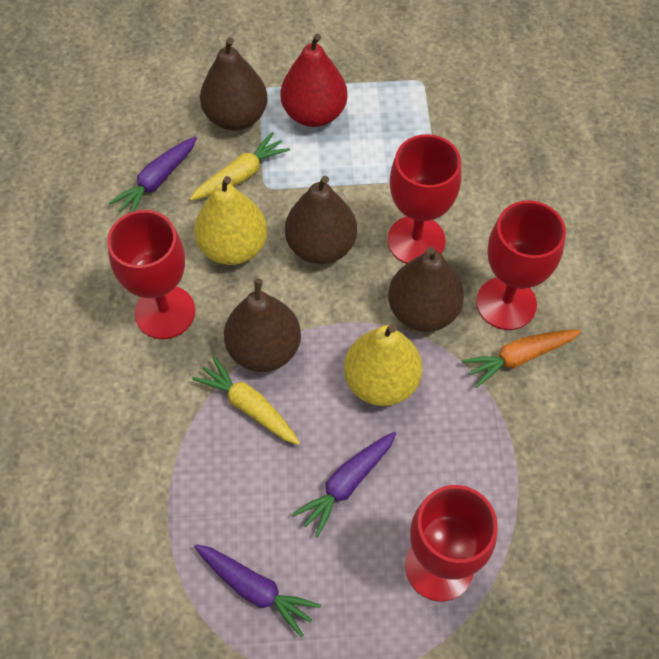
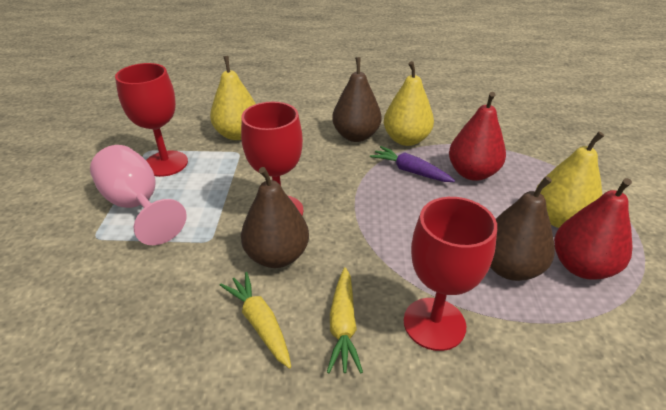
brown pear: [200,37,268,130] [224,279,301,372] [285,176,357,264] [388,247,464,332] = 4 -> [241,167,309,268] [332,57,381,142] [490,176,555,281] = 3
orange carrot: [462,330,581,388] = 1 -> none = 0
pink goblet: none = 0 -> [90,145,187,245] = 1
purple carrot: [109,137,197,213] [194,544,321,637] [292,432,396,538] = 3 -> [370,146,455,182] = 1
red goblet: [107,210,195,339] [387,134,462,264] [405,485,498,601] [476,201,566,330] = 4 -> [115,63,188,177] [241,102,303,215] [404,197,497,351] = 3
red pear: [280,34,347,127] = 1 -> [449,92,506,181] [554,178,633,280] = 2
yellow pear: [194,176,267,265] [344,324,422,406] = 2 -> [210,56,256,140] [384,61,434,146] [536,132,604,228] = 3

